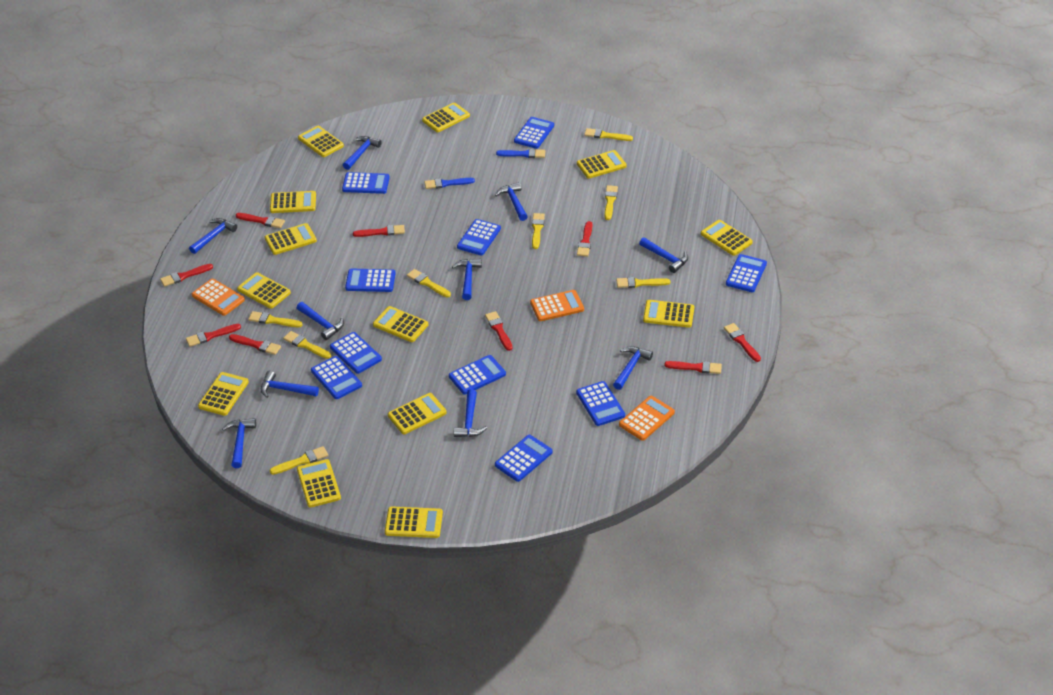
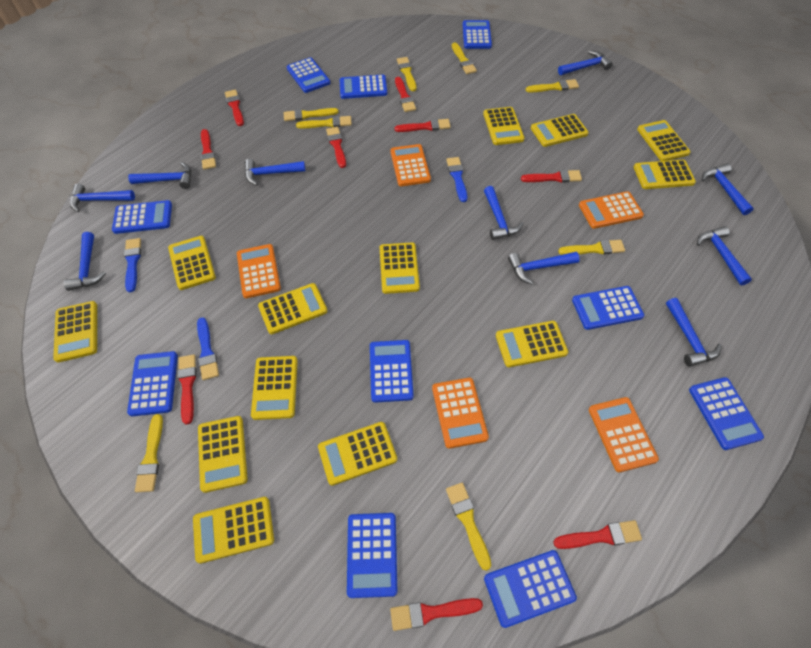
blue brush: [424,178,475,189] [496,149,545,158] = 2 -> [124,238,141,292] [197,317,219,380] [446,157,467,202] = 3
orange calculator: [192,279,245,316] [530,290,584,321] [619,396,675,441] = 3 -> [237,244,281,298] [390,144,431,186] [432,378,489,449] [579,191,644,229] [589,397,659,472] = 5

